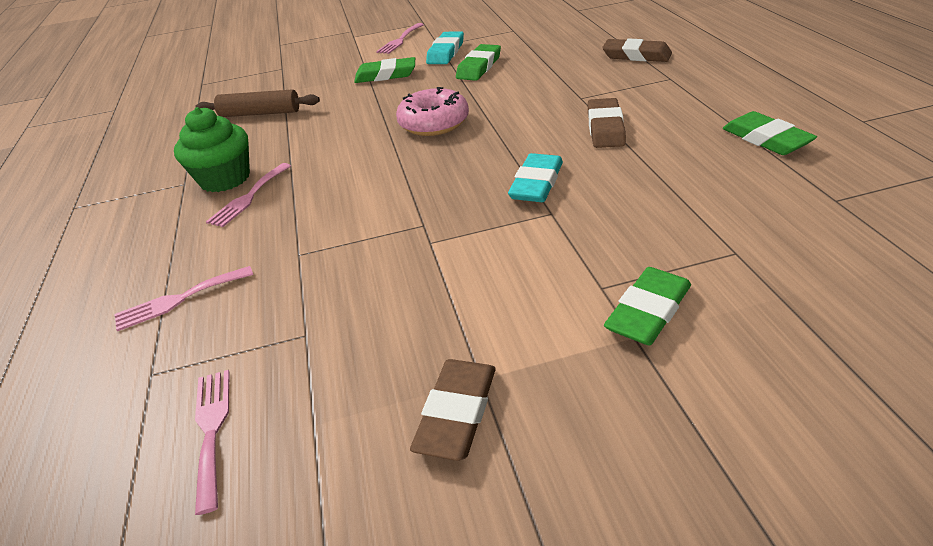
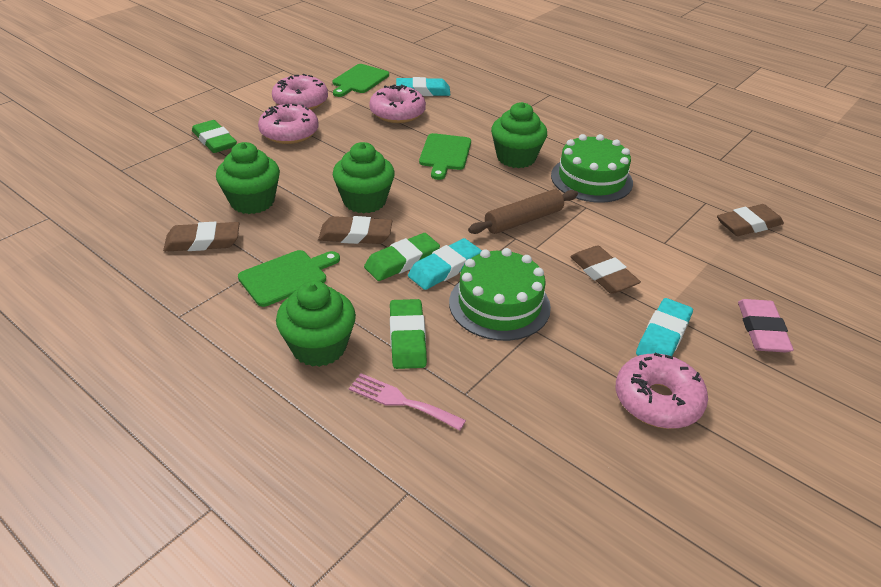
brown eraser: [410,359,496,461] [588,98,626,148] [602,38,672,62] = 3 -> [163,222,239,252] [318,216,392,244] [570,245,641,294] [717,204,784,236] = 4
green cake: none = 0 -> [449,248,551,341] [551,134,633,203] = 2
green cupcake: [174,107,250,192] = 1 -> [216,142,280,214] [276,281,356,367] [333,142,395,214] [491,102,547,168] = 4
green cutting board: none = 0 -> [238,250,340,307] [333,64,389,97] [419,133,471,180] = 3
green eraser: [354,57,415,83] [456,44,501,81] [604,267,691,345] [723,111,817,155] = 4 -> [192,120,237,153] [364,233,440,281] [390,299,427,369] = 3
pink donut: [396,87,469,136] = 1 -> [258,104,319,144] [272,74,328,110] [369,84,426,123] [616,353,708,429] = 4
pink eraser: none = 0 -> [738,299,794,353] = 1
pink fork: [114,266,253,331] [195,370,230,515] [206,163,291,227] [376,23,424,54] = 4 -> [349,373,466,431] = 1
turquoise eraser: [426,32,464,64] [508,153,563,202] = 2 -> [396,77,450,96] [408,238,482,290] [636,298,693,356] = 3

